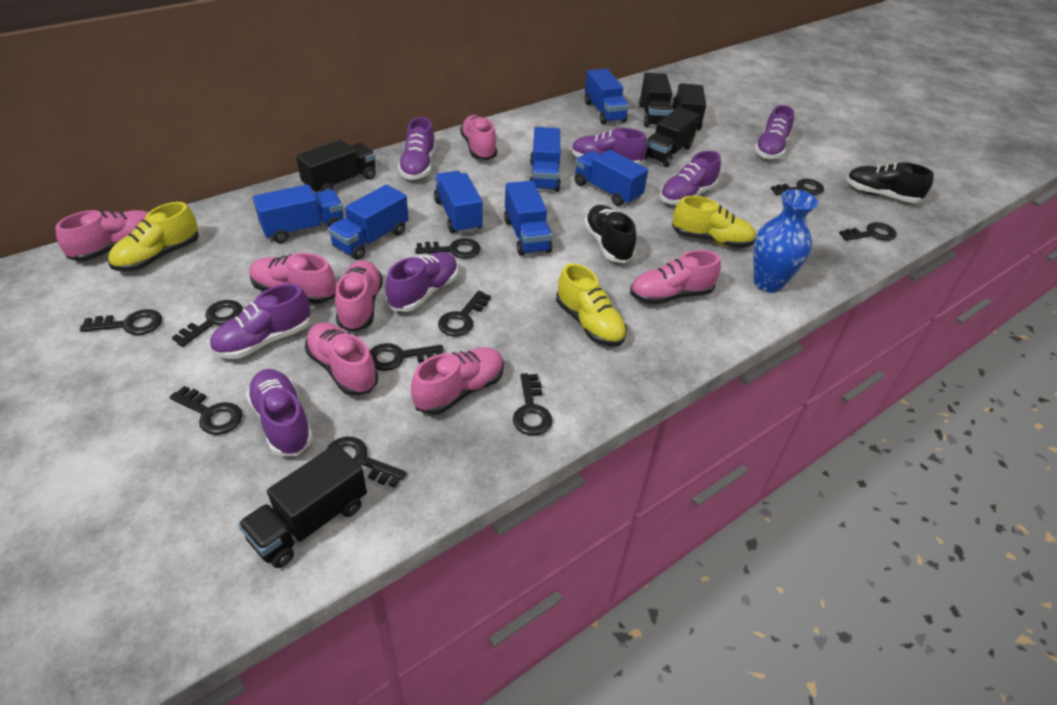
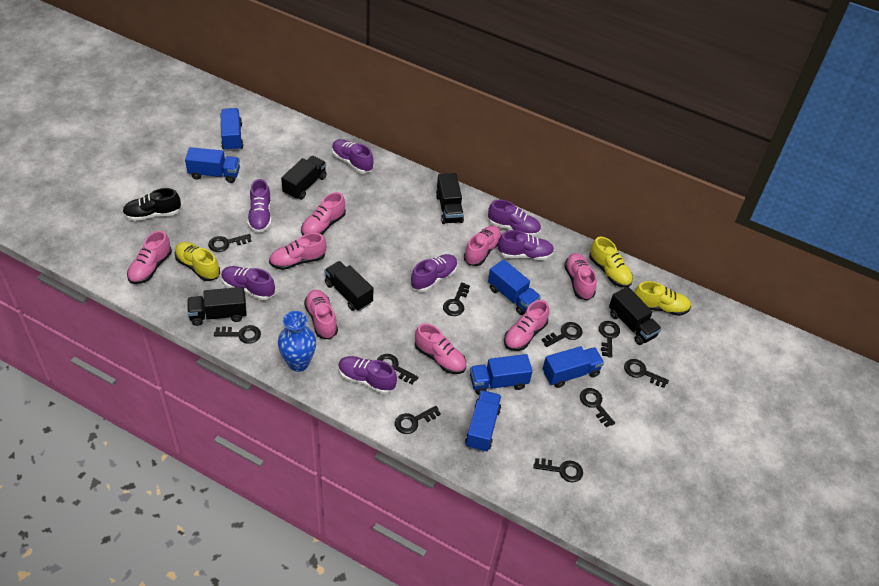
black shoe: [584,205,636,263] [846,162,934,203] = 2 -> [122,188,181,221] = 1
blue truck: [253,184,343,243] [328,184,409,260] [434,171,483,234] [504,180,552,256] [529,127,561,192] [575,150,648,206] [585,69,629,124] = 7 -> [185,147,240,183] [220,108,243,151] [465,390,501,452] [470,354,533,395] [488,259,541,315] [543,346,604,388] = 6
pink shoe: [55,210,148,261] [249,253,336,304] [305,323,378,396] [335,260,383,332] [411,347,504,415] [460,115,497,160] [630,250,721,305] = 7 -> [127,231,172,284] [269,233,326,270] [301,192,346,235] [304,290,338,339] [415,323,466,374] [464,225,501,266] [504,300,549,351] [564,253,597,301] = 8

